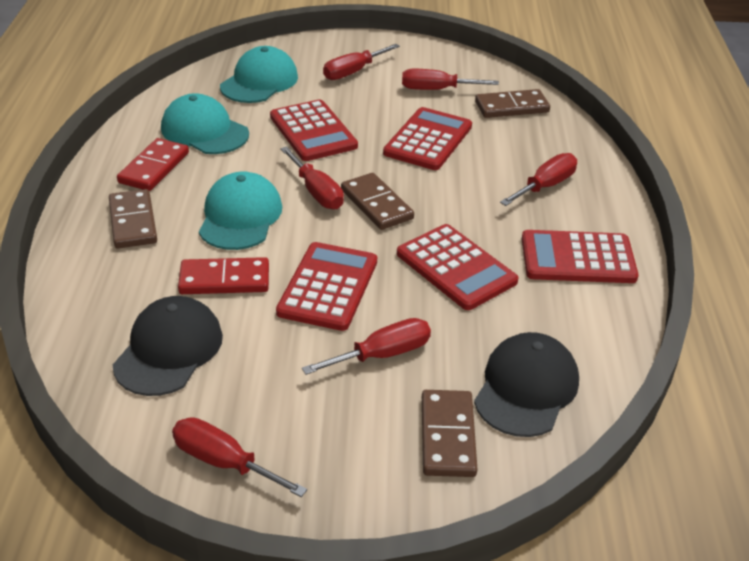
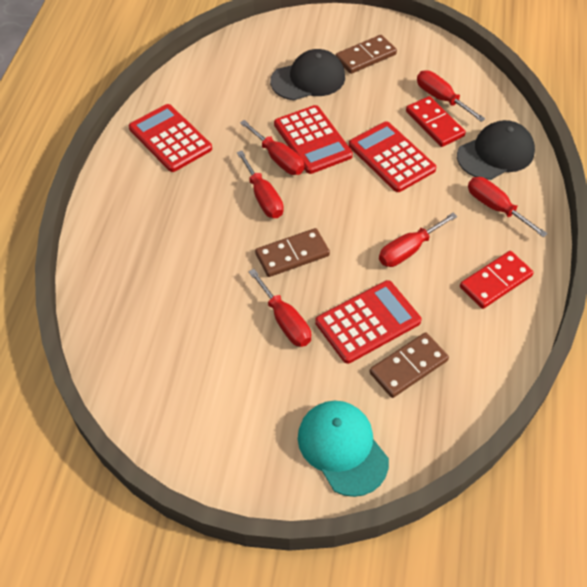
brown domino: [109,189,157,249] [341,173,414,230] [422,390,477,477] [475,89,550,118] = 4 -> [255,228,330,277] [335,35,397,74] [369,332,449,398] = 3
red calculator: [270,99,358,161] [276,242,377,331] [383,107,472,170] [397,224,519,310] [522,230,639,283] = 5 -> [129,104,212,172] [274,105,353,174] [315,280,421,364] [349,122,436,192] = 4
turquoise cap: [161,93,249,154] [199,171,282,250] [220,46,298,103] = 3 -> [298,400,389,497] = 1

